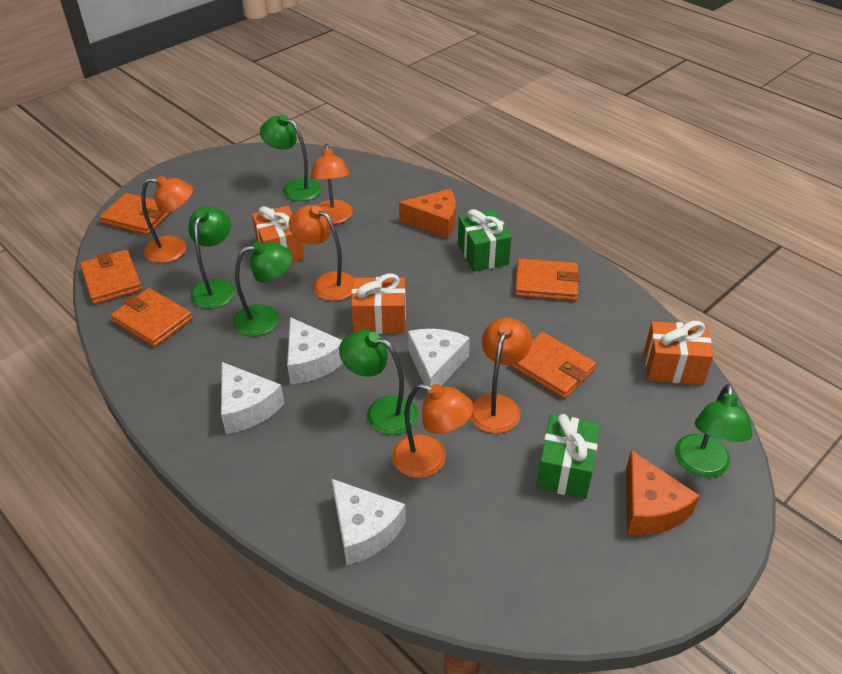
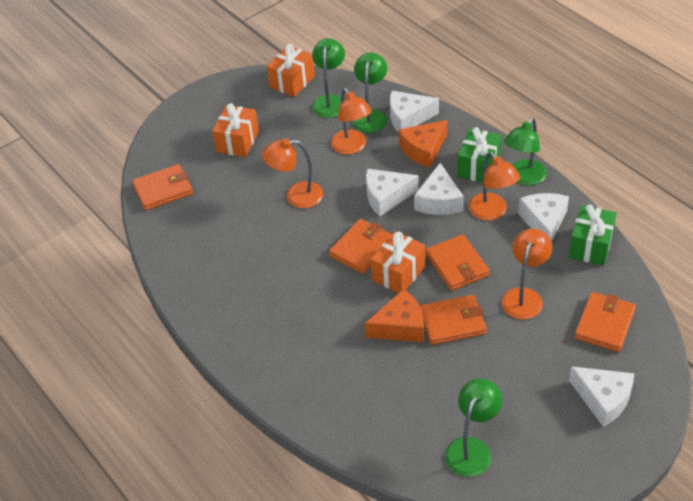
green lamp: [188,206,235,309] [233,242,293,337] [260,115,322,201] [339,330,418,435] [675,384,753,477] = 5 -> [312,38,345,118] [352,52,387,133] [445,378,502,477] [504,117,547,186] = 4
orange lamp: [142,175,193,263] [289,205,354,301] [310,144,353,224] [392,384,473,478] [470,318,532,433] = 5 -> [262,139,323,208] [331,88,372,155] [468,152,520,220] [501,229,552,320] = 4
white cheese: [221,362,284,434] [287,317,343,384] [332,479,406,565] [408,329,470,394] = 4 -> [366,169,419,216] [390,91,439,133] [414,163,464,215] [518,193,569,242] [569,366,634,427] = 5

